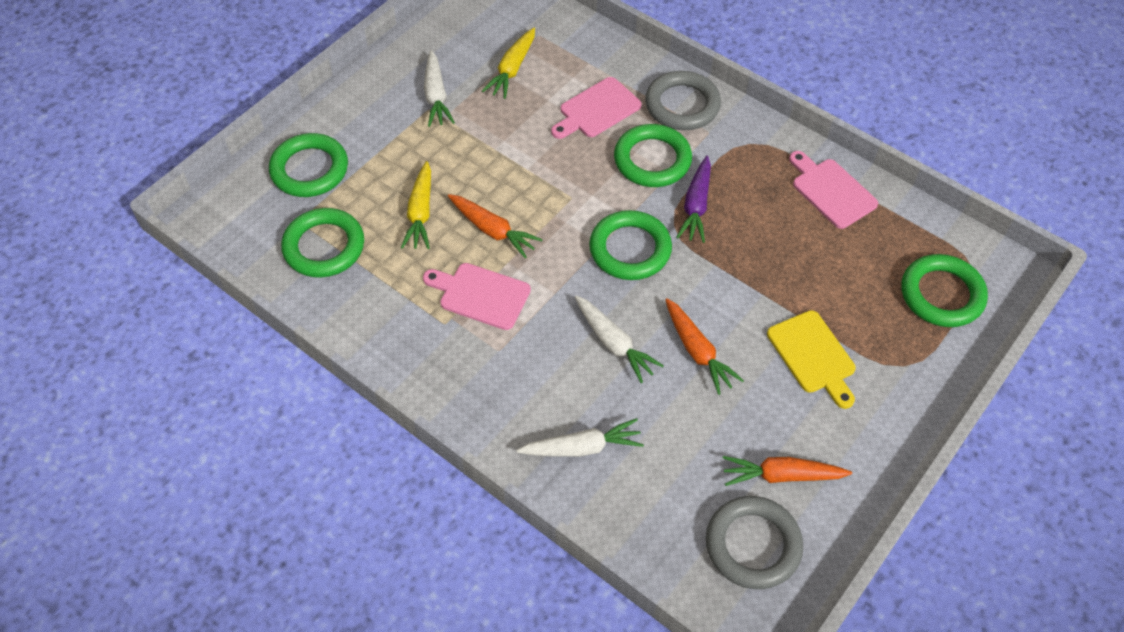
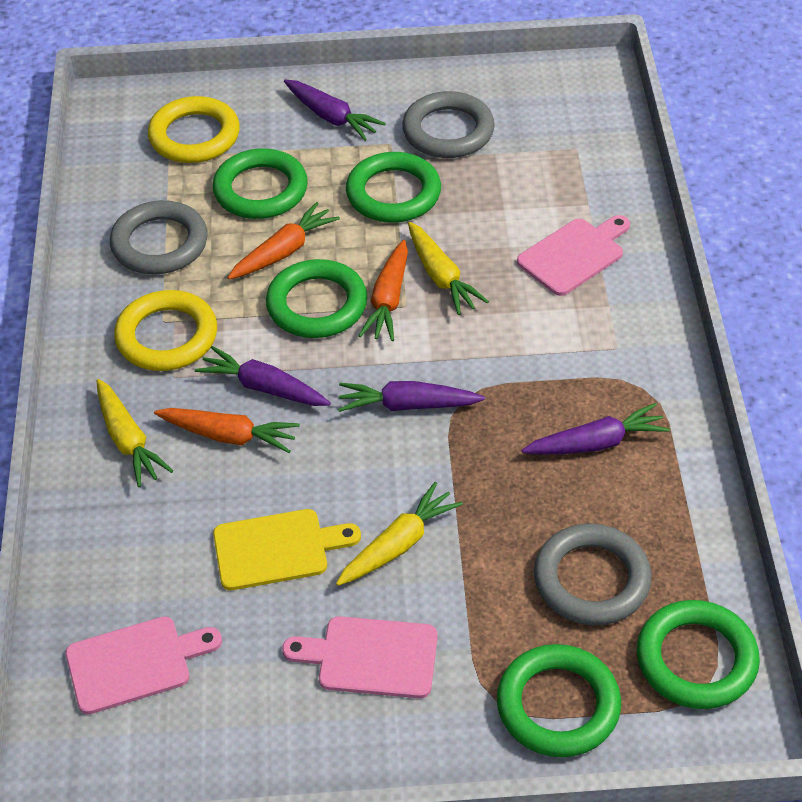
grey ring: [645,71,721,130] [706,496,803,589] = 2 -> [110,200,208,274] [402,91,495,158] [534,524,652,625] = 3
purple carrot: [676,156,711,243] = 1 -> [195,346,331,406] [284,80,386,141] [338,381,485,412] [522,403,670,455] = 4
white carrot: [424,50,455,127] [516,418,644,457] [575,295,664,383] = 3 -> none = 0
yellow carrot: [401,161,431,249] [482,28,535,99] = 2 -> [97,379,173,487] [336,482,463,586] [408,222,489,315] = 3
yellow ring: none = 0 -> [114,290,217,371] [148,96,240,163] = 2

